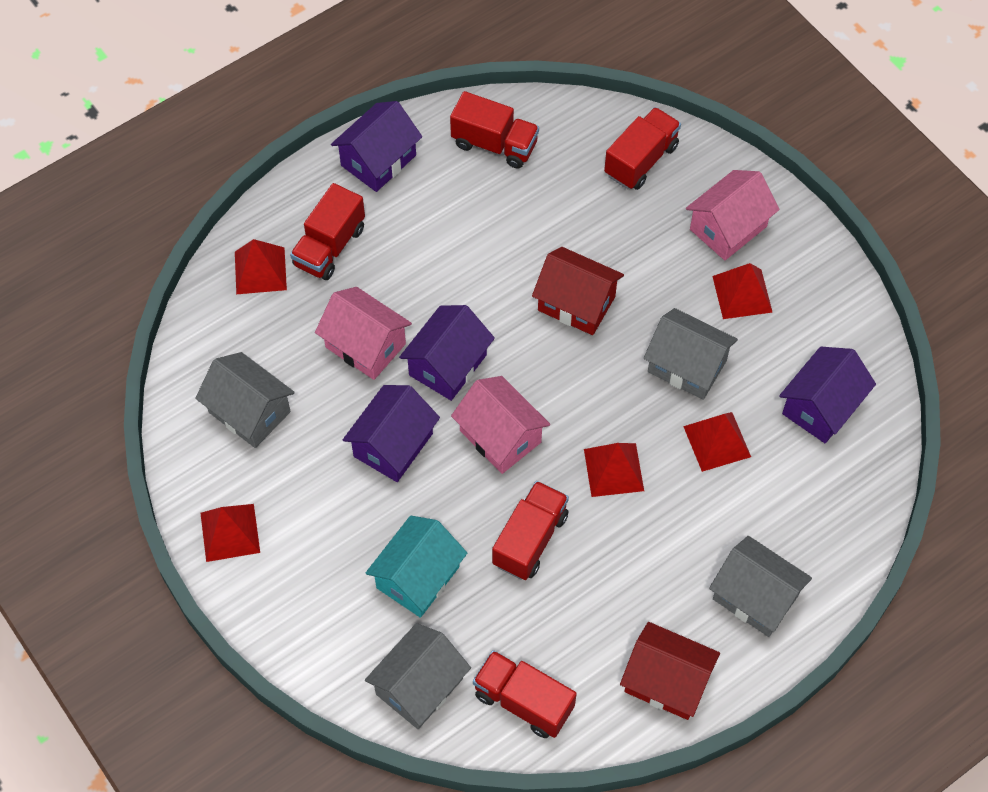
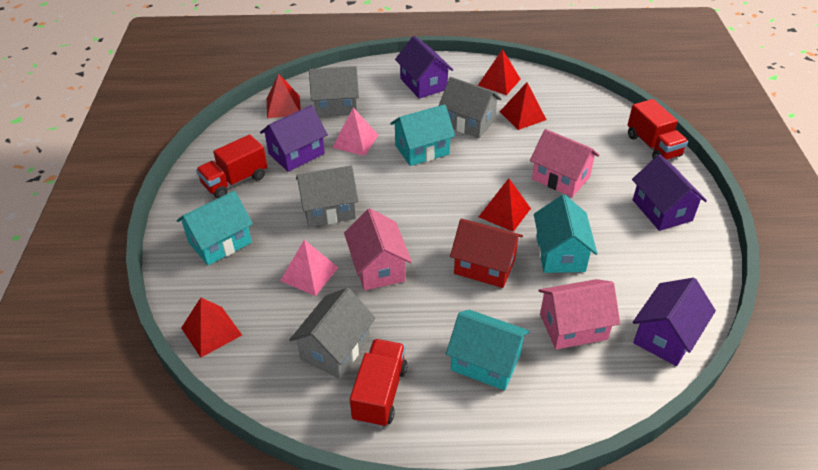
pink pyramid: none = 0 -> [280,240,338,296] [332,107,378,156] = 2
red house: [532,247,624,335] [620,622,720,720] = 2 -> [450,219,523,288] = 1
red truck: [290,183,365,280] [450,91,539,169] [473,650,577,738] [492,481,569,580] [604,107,681,190] = 5 -> [196,134,267,199] [350,339,408,427] [628,99,688,160] = 3
turquoise house: [366,516,467,618] = 1 -> [177,191,253,265] [390,104,455,166] [446,310,530,390] [534,195,597,273] = 4

